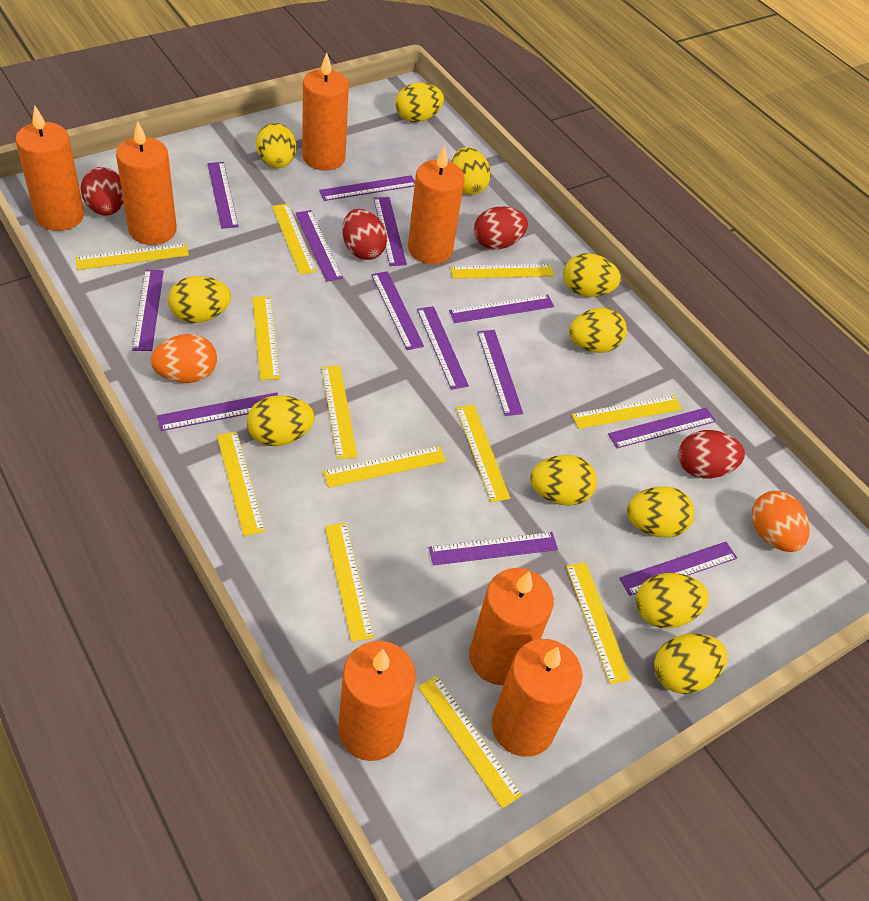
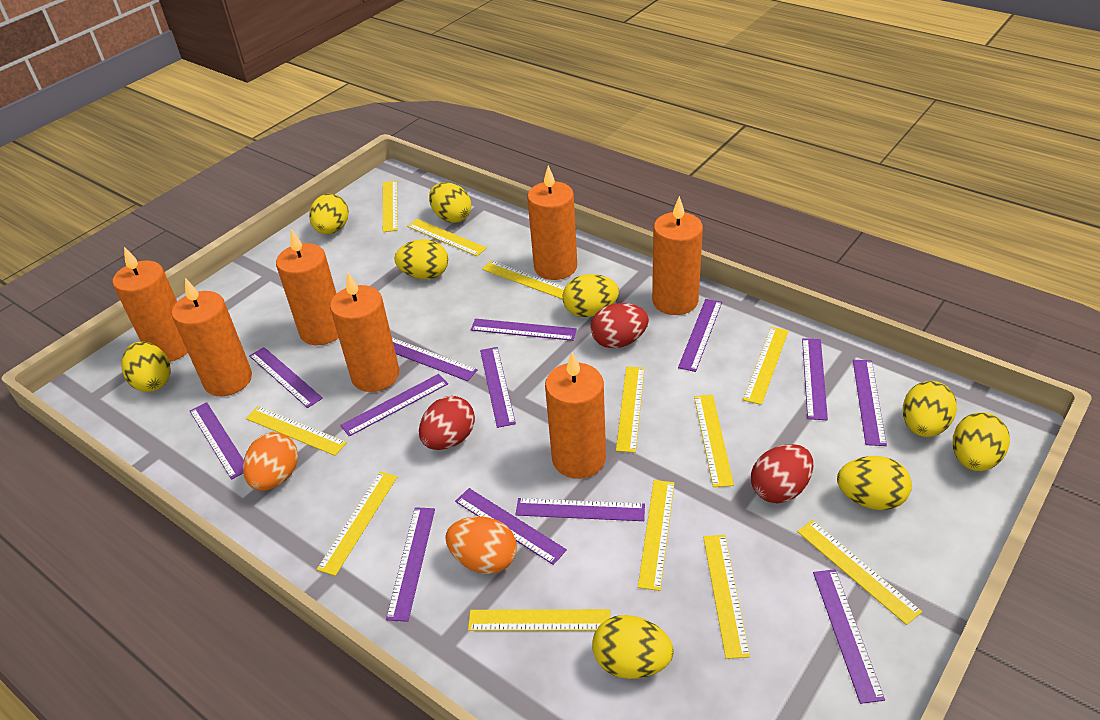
red egg: [81,167,124,215] [343,209,387,260] [474,207,528,249] [678,430,745,479] = 4 -> [419,396,475,450] [590,303,649,348] [751,444,813,503] = 3
yellow egg: [168,276,231,323] [247,395,315,446] [256,123,296,168] [396,82,444,122] [451,147,491,195] [530,455,597,505] [563,253,621,297] [569,308,627,353] [627,486,694,537] [636,573,709,628] [654,633,727,694] = 11 -> [121,341,171,392] [309,194,349,234] [394,239,448,279] [429,182,471,223] [563,274,619,317] [592,615,674,679] [837,456,912,510] [903,381,957,437] [953,412,1010,471] = 9

